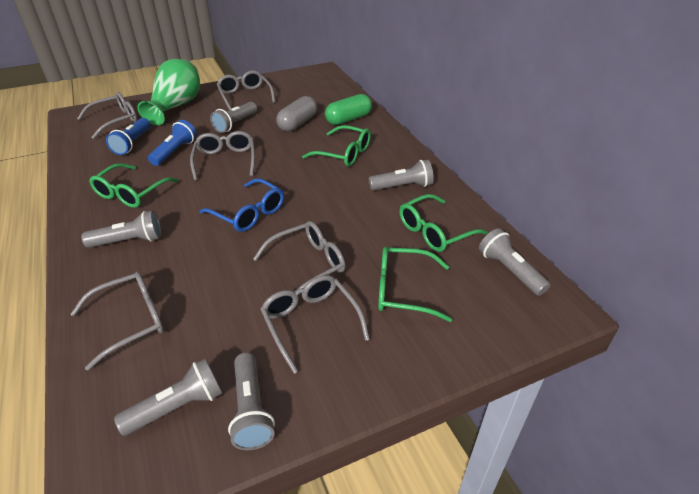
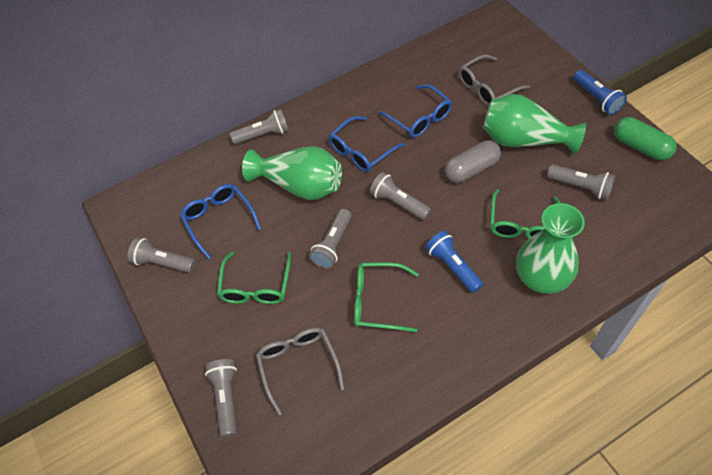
blue glasses: [199,178,284,232] = 1 -> [180,184,261,259] [329,116,405,172] [378,84,452,138] = 3
green glasses: [89,163,178,208] [302,125,371,167] [378,247,452,322] [399,194,488,252] = 4 -> [217,252,291,304] [354,262,419,332] [490,189,561,239] = 3
green vase: [137,59,200,125] = 1 -> [242,146,342,200] [483,94,586,154] [516,203,585,294] = 3
grey glasses: [71,272,164,371] [77,92,138,139] [190,131,255,181] [217,71,275,110] [253,221,345,292] [260,275,370,374] = 6 -> [256,328,344,415] [459,54,530,106] = 2

